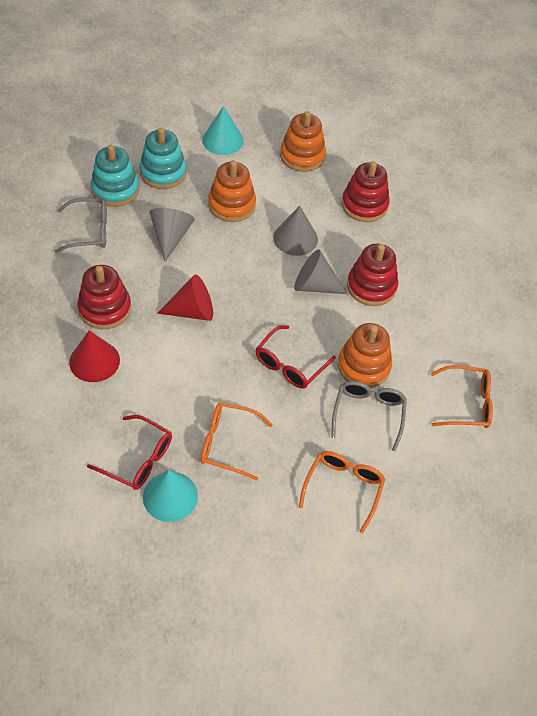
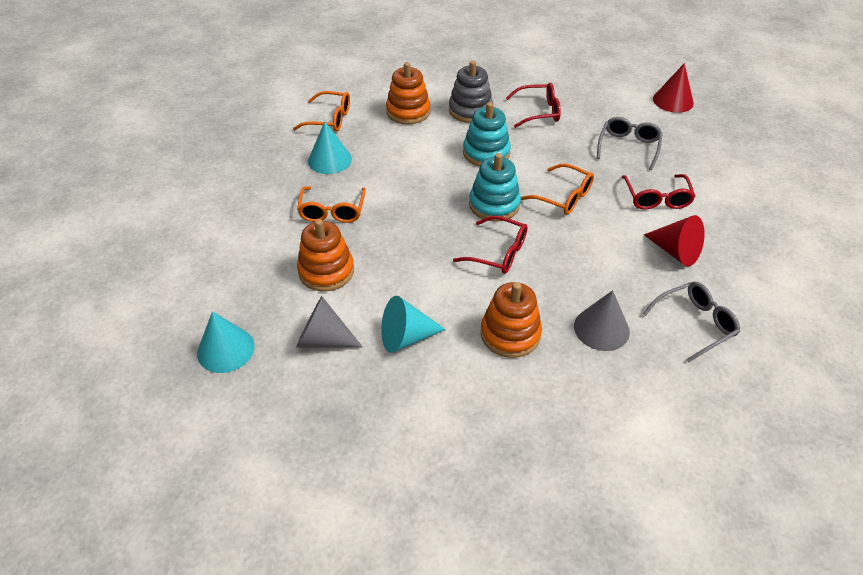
grey cone: [149,208,195,262] [273,206,318,256] [294,249,348,294] = 3 -> [296,296,363,347] [574,290,630,351] = 2
grey stacking toy: none = 0 -> [449,61,493,123] = 1
red glasses: [87,415,172,490] [256,325,336,389] = 2 -> [453,216,528,274] [506,83,561,128] [622,174,696,210] = 3
red stacking toy: [77,265,131,329] [342,161,390,222] [347,244,398,306] = 3 -> none = 0
turquoise cone: [143,470,198,522] [202,106,244,155] = 2 -> [197,311,255,373] [308,122,352,174] [381,296,446,353] = 3

